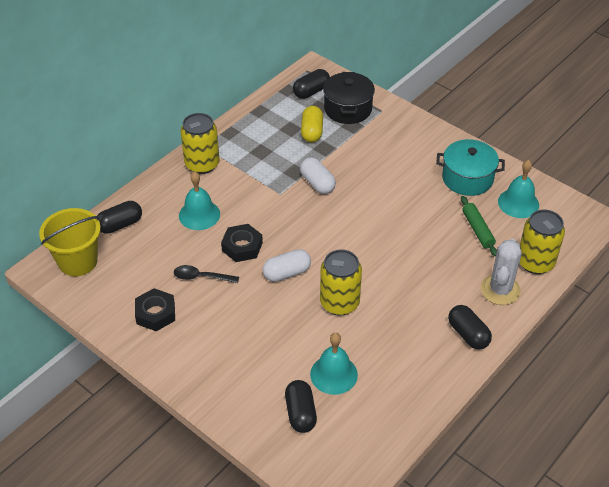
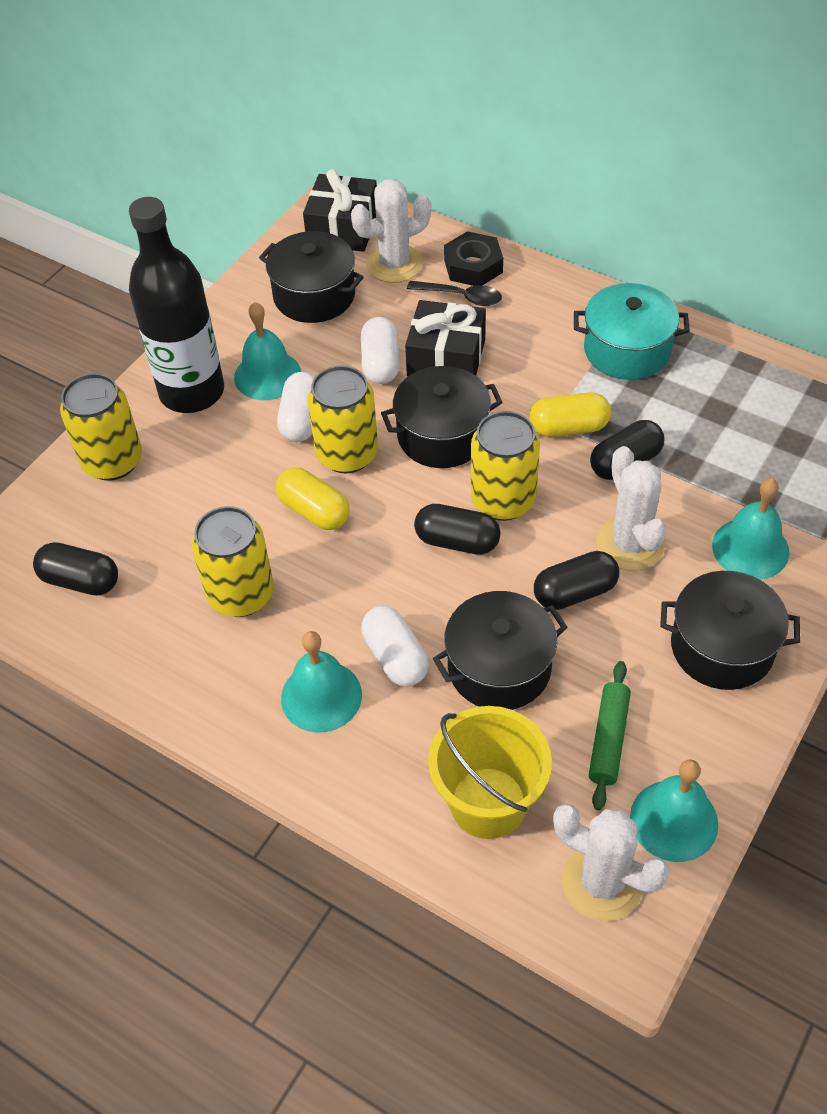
black bottle: none = 0 -> [129,197,224,413] = 1
black gift: none = 0 -> [303,169,377,252] [405,300,486,376] = 2
black nut: [135,288,175,331] [221,224,263,262] = 2 -> [444,231,503,286] = 1
black pot: [323,72,375,124] = 1 -> [259,231,364,323] [381,366,503,468] [433,591,568,710] [660,571,800,690] = 4
turquoise bell: [179,171,220,230] [310,333,358,395] [498,160,539,218] = 3 -> [234,302,301,400] [281,631,362,733] [630,759,718,862] [712,478,789,580] = 4
white cactus: [481,239,522,305] = 1 -> [351,179,431,283] [553,804,670,921] [596,446,666,571] = 3
white capsule: [263,249,311,282] [300,157,336,194] = 2 -> [277,372,315,442] [360,317,400,384] [361,606,429,687] = 3
yellow can: [180,113,220,174] [320,249,362,316] [520,210,565,274] = 3 -> [60,373,142,481] [192,506,274,617] [308,365,378,474] [471,411,540,521] = 4
yellow capsule: [301,106,323,143] = 1 -> [276,468,350,530] [529,393,611,437] = 2

